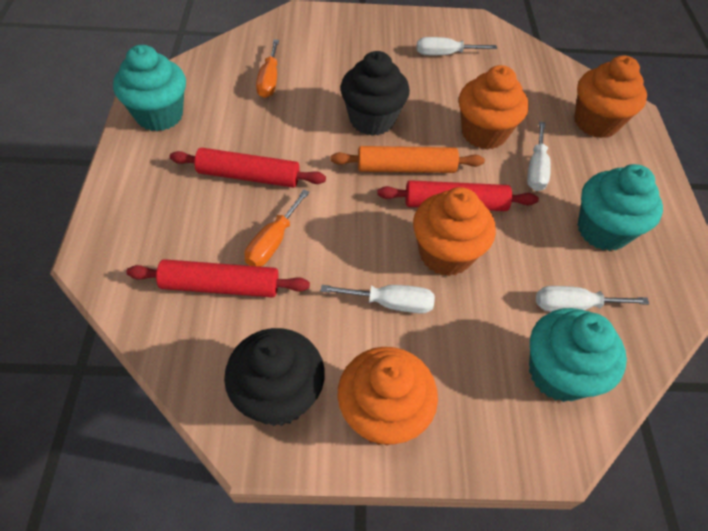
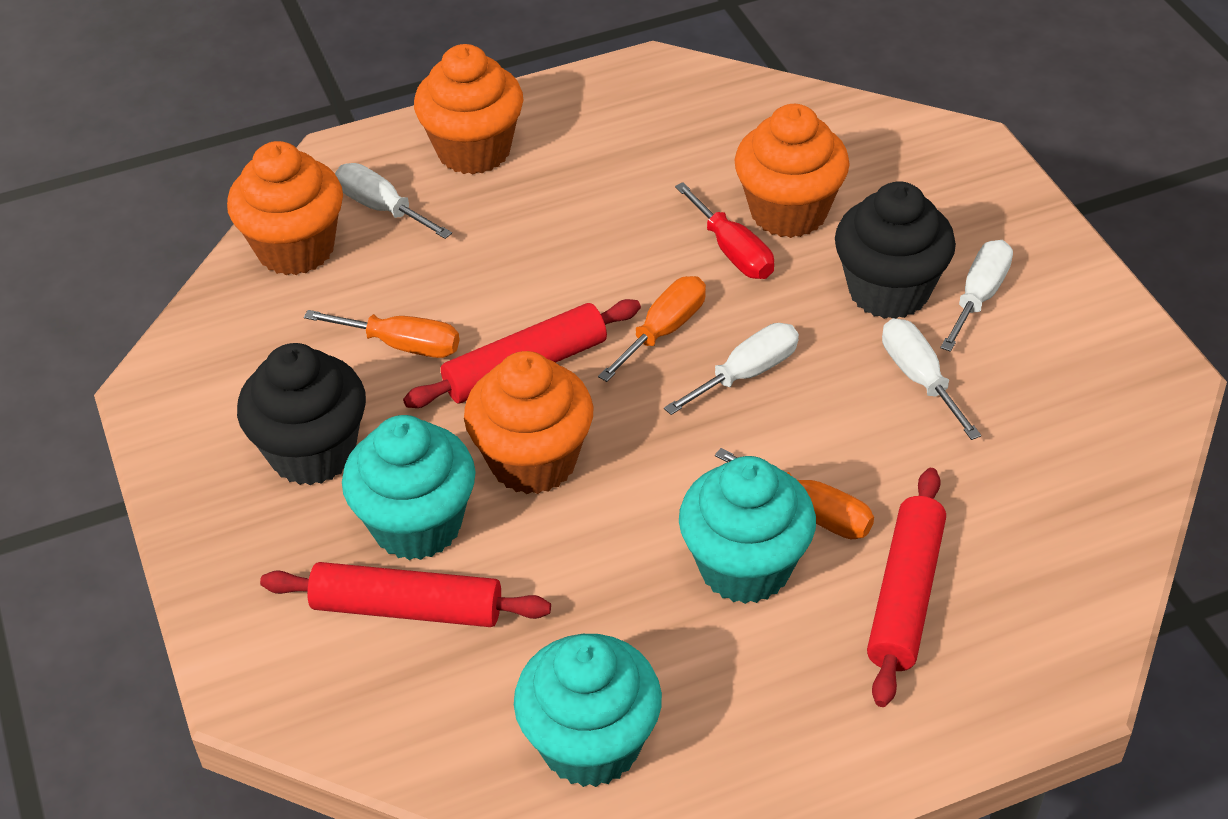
orange rolling pin: [331,146,485,173] = 1 -> none = 0
orange screwdriver: [245,190,310,267] [256,39,279,98] = 2 -> [304,310,459,358] [598,276,706,382] [715,448,874,539] = 3
red screwdriver: none = 0 -> [675,182,774,279] = 1

